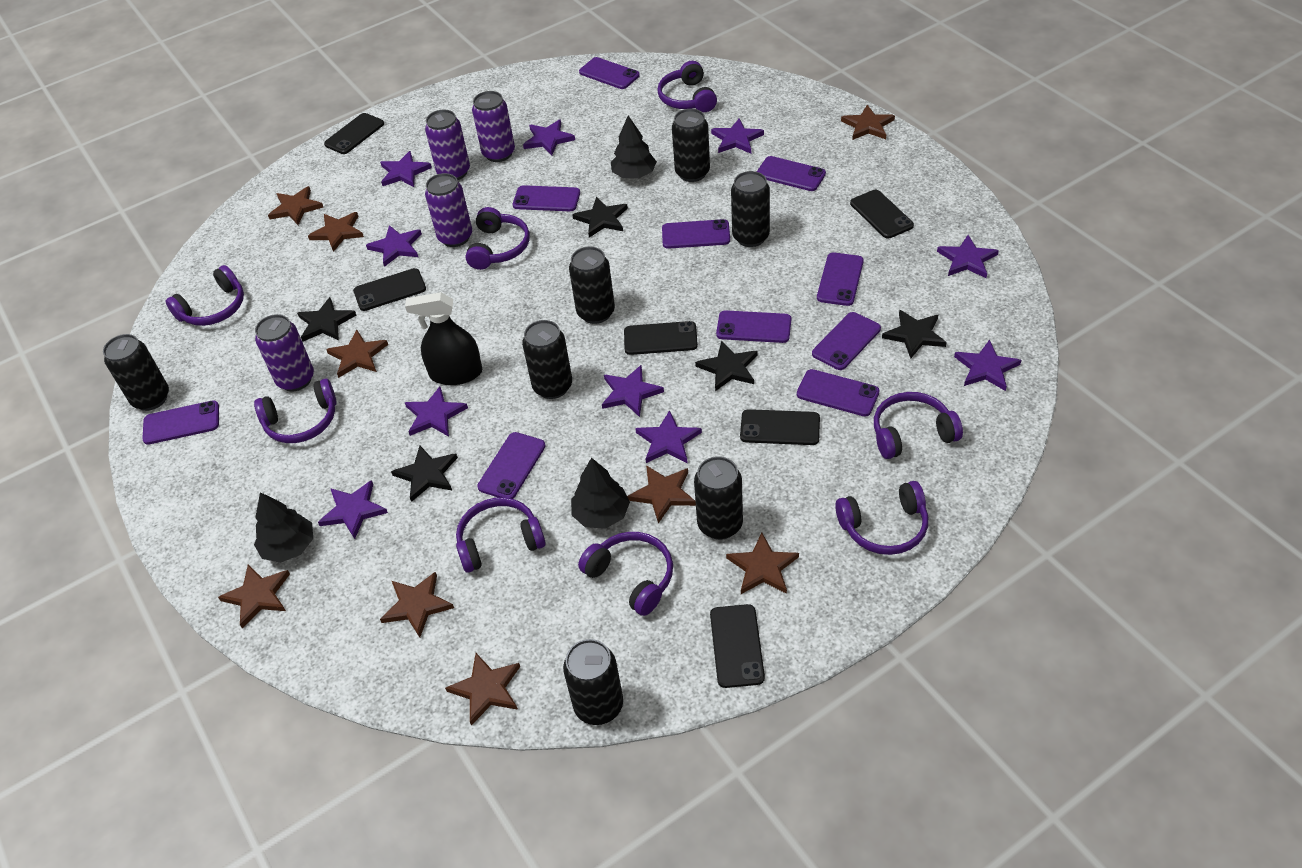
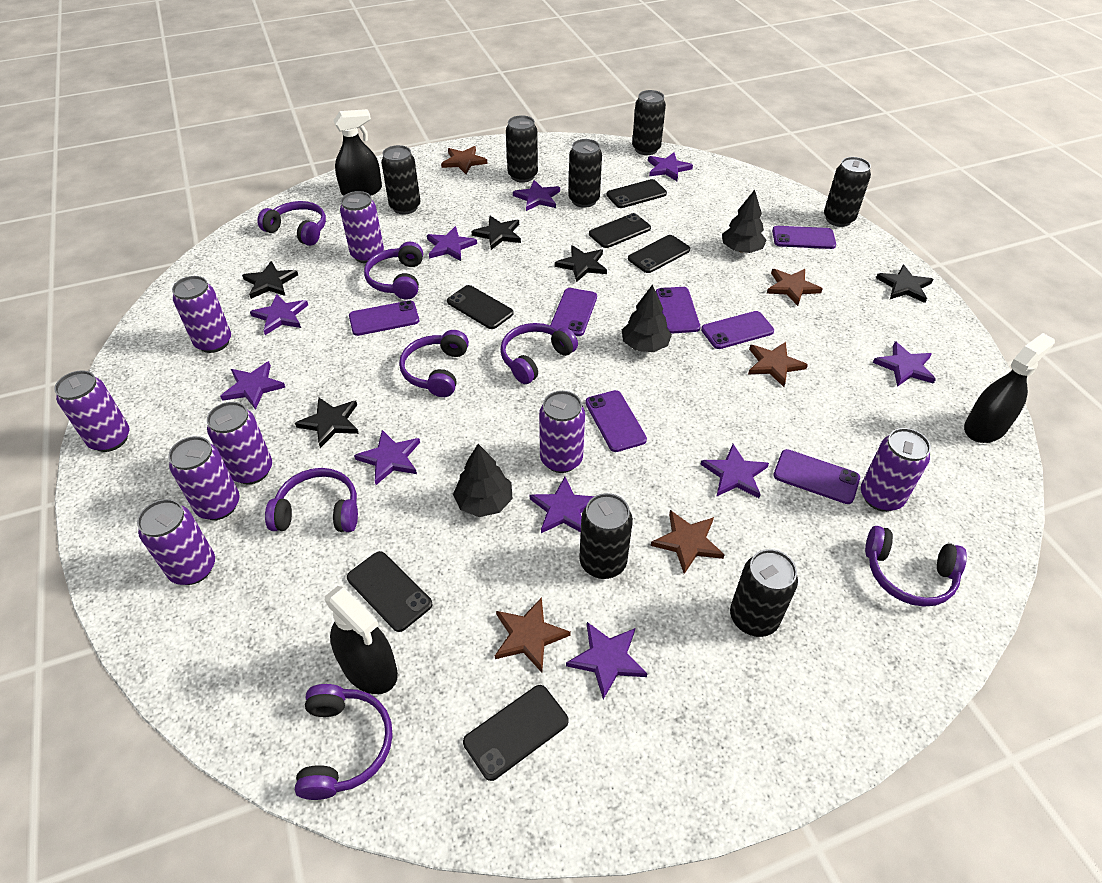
black spray bottle: [405,292,482,385] = 1 -> [325,586,398,694] [333,109,382,196] [964,333,1055,443] = 3
brown star: [218,565,290,628] [268,186,324,225] [308,212,364,252] [326,330,388,378] [380,572,454,638] [445,653,520,726] [627,465,696,523] [726,533,799,594] [841,105,895,140] = 9 -> [441,146,488,174] [495,597,571,672] [651,510,725,574] [748,342,808,387] [766,269,822,306] = 5
purple can: [255,314,314,391] [425,110,470,180] [425,173,472,247] [472,91,515,162] = 4 -> [54,370,129,452] [137,499,215,585] [168,436,239,520] [172,276,231,353] [207,402,272,485] [340,191,384,263] [539,391,585,473] [861,428,931,512] = 8
purple headphones: [165,265,244,326] [254,378,337,443] [456,498,546,573] [465,207,530,270] [578,532,673,616] [657,61,717,112] [835,481,928,555] [874,392,963,459] = 8 -> [257,201,326,246] [265,468,358,532] [295,684,393,800] [364,242,423,300] [399,330,469,397] [500,323,578,384] [865,526,967,607] = 7
purple phone: [142,400,219,445] [477,432,545,499] [513,185,580,211] [579,57,640,89] [662,219,730,249] [716,310,791,343] [757,156,826,191] [797,369,880,416] [812,312,881,370] [817,252,864,306] = 10 -> [349,300,419,336] [550,288,597,336] [585,390,647,452] [656,287,700,334] [701,311,774,349] [772,226,836,249] [773,449,860,504] = 7

